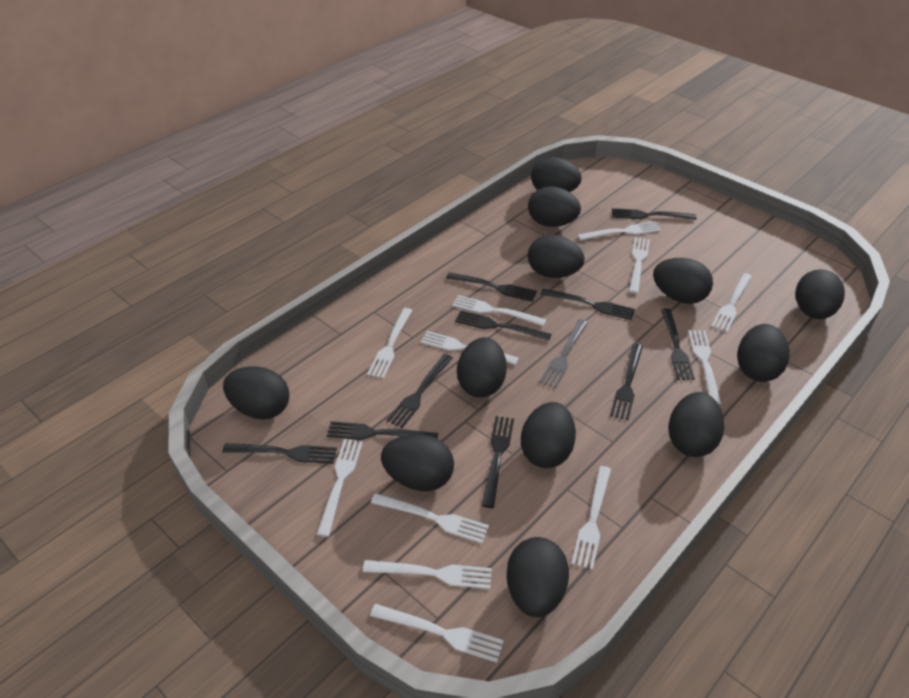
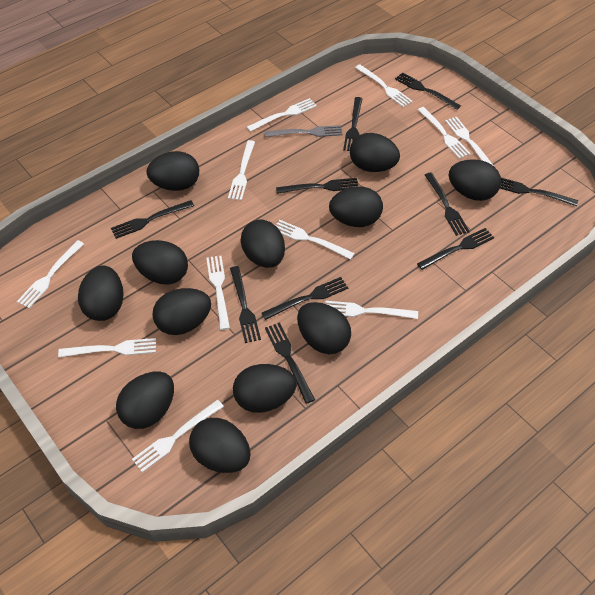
white fork: [317,439,363,537] [363,560,492,589] [367,308,412,378] [370,604,504,663] [371,493,489,543] [421,331,519,365] [452,295,546,326] [571,466,611,570] [578,221,661,240] [629,237,650,294] [688,330,721,404] [711,273,752,332] = 12 -> [17,240,84,308] [58,338,156,357] [132,400,224,472] [206,256,230,330] [228,140,255,201] [247,98,317,132] [275,220,355,260] [326,301,418,319] [355,65,412,107] [418,107,471,159] [445,117,494,166] = 11

